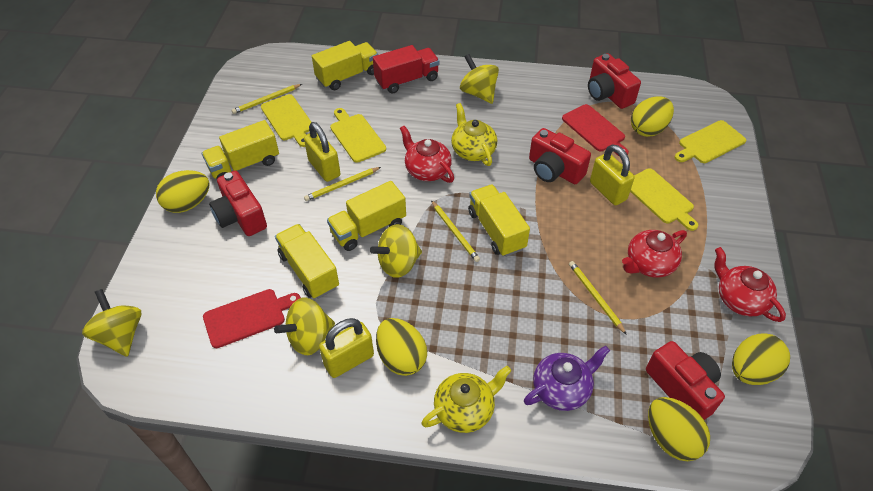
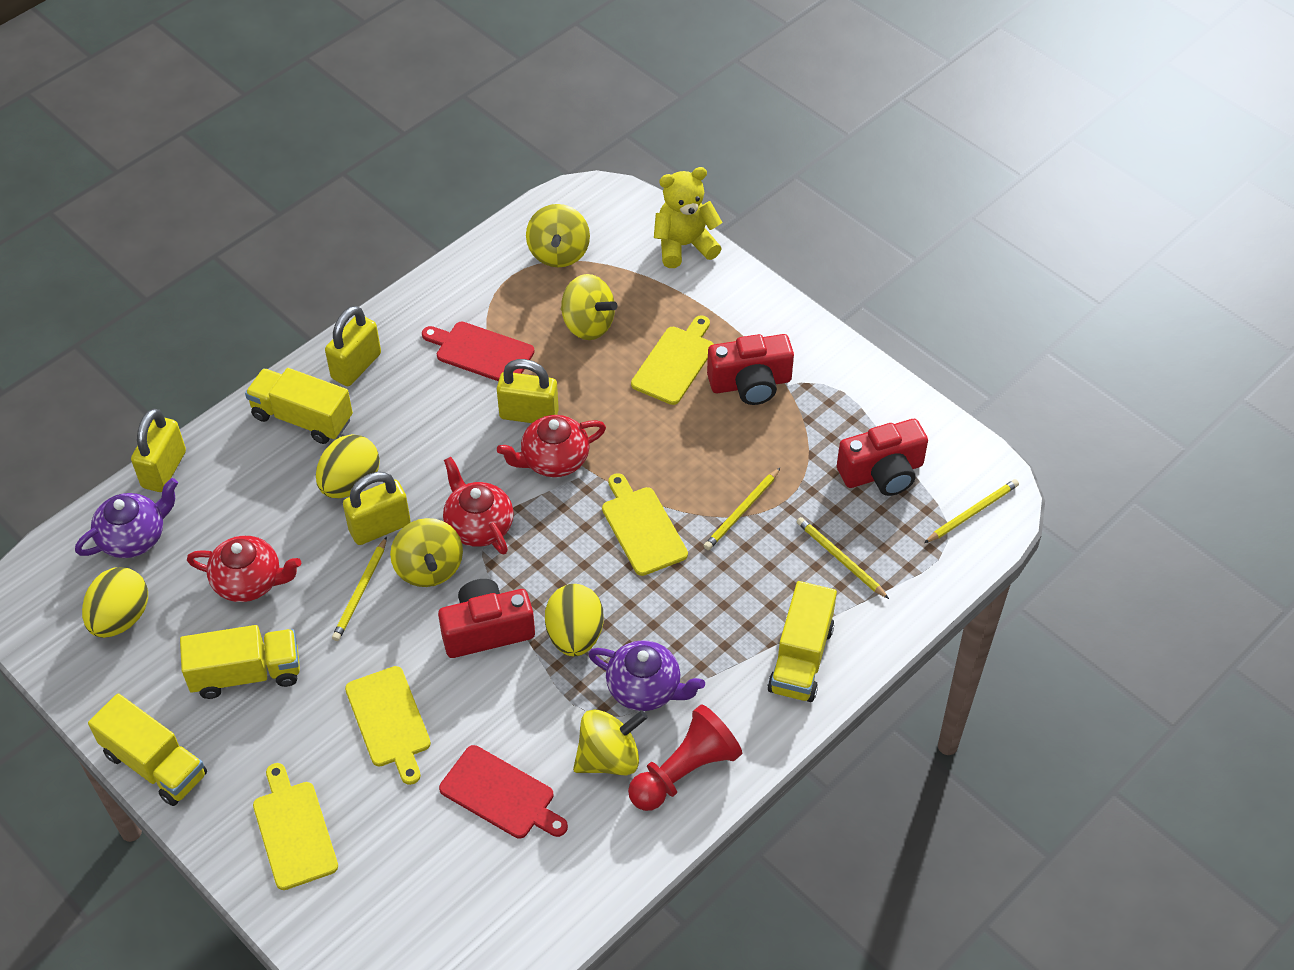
purple teapot: [524,345,610,411] = 1 -> [75,478,178,558] [588,640,705,711] = 2
red camera: [209,171,267,236] [529,128,591,184] [588,53,641,109] [646,341,725,420] = 4 -> [438,579,535,658] [707,334,794,405] [837,419,928,496] = 3
red pawn: none = 0 -> [628,704,742,811] = 1
red truck: [373,45,439,94] = 1 -> none = 0
yellow egg: [156,170,210,213] [376,318,427,376] [631,96,674,137] [648,397,710,461] [732,333,790,385] = 5 -> [82,567,148,638] [316,434,380,498] [545,584,604,656] = 3
yellow padlock: [304,122,340,182] [319,318,374,378] [590,145,635,205] = 3 -> [131,408,186,492] [325,306,381,386] [343,472,411,545] [497,359,559,423] = 4
yellow teapot: [421,366,511,433] [451,103,497,166] = 2 -> none = 0
yellow teddy bear: none = 0 -> [654,167,722,268] = 1
yellow truck: [202,120,279,179] [275,224,339,299] [312,41,378,90] [327,181,406,251] [468,184,530,257] = 5 -> [88,693,207,806] [180,625,300,699] [245,368,353,444] [767,581,837,702] = 4

